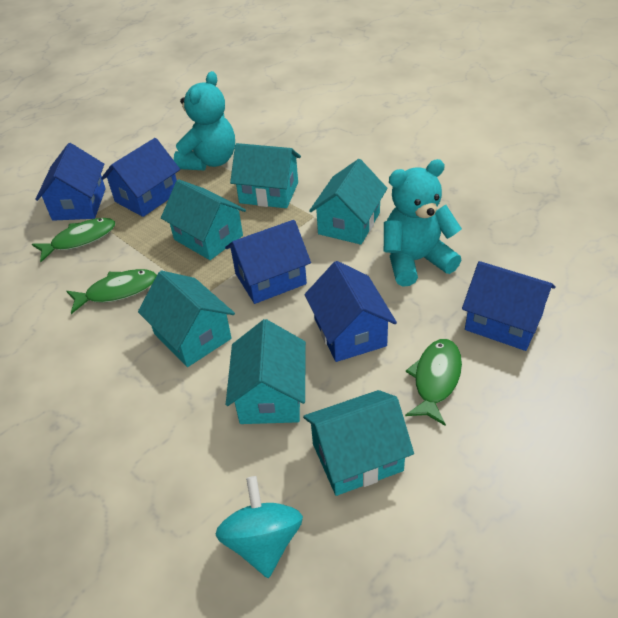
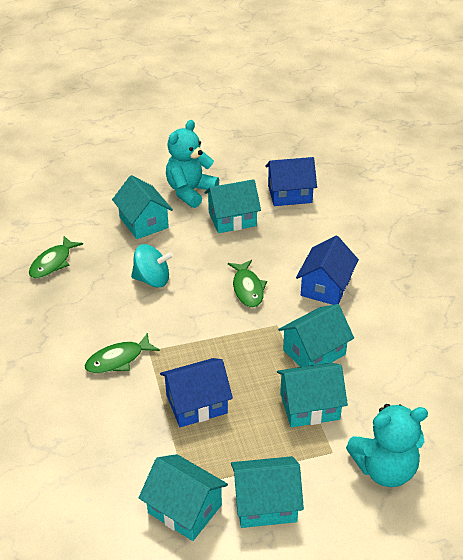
blue house: [35,143,106,221] [101,138,180,217] [225,220,311,304] [305,261,397,362] [462,261,556,351] = 5 -> [160,358,233,427] [265,157,317,206] [296,236,359,305] = 3

